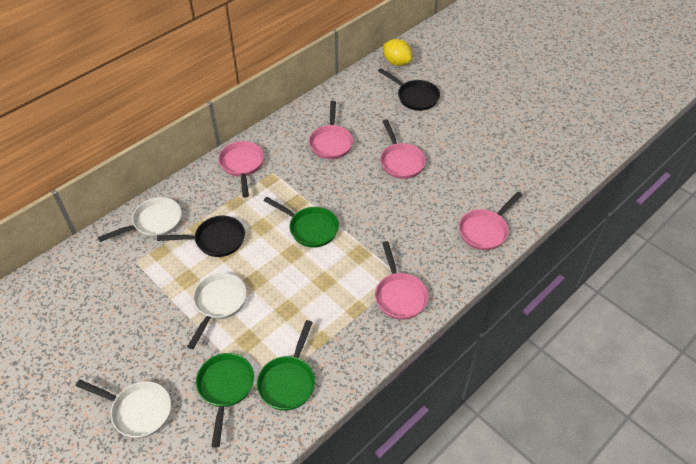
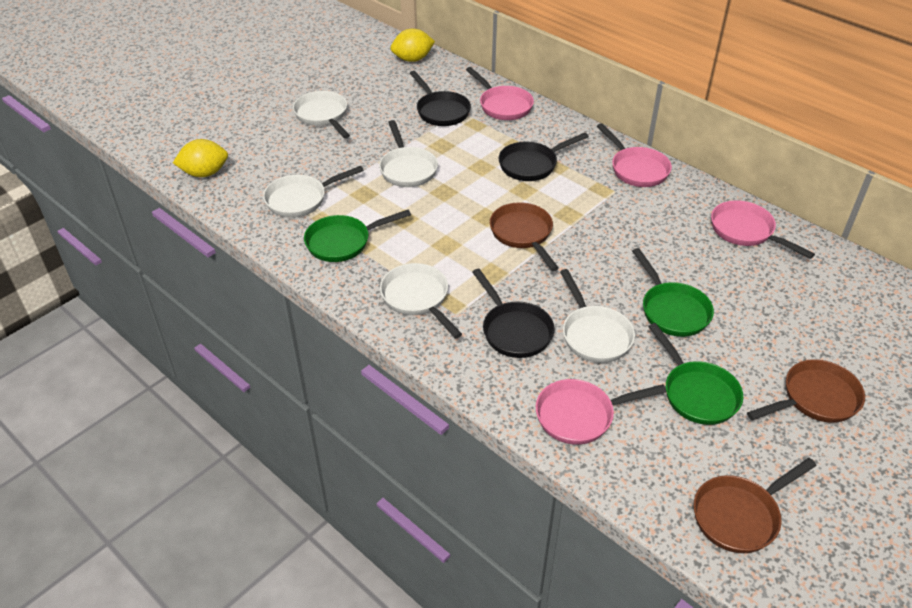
black pan: [157,216,245,257] [378,68,440,111] = 2 -> [410,71,471,126] [472,269,554,358] [499,133,589,181] = 3
brown pan: none = 0 -> [490,202,559,271] [693,458,817,553] [747,359,865,423] = 3
pink pan: [218,141,264,197] [309,101,353,159] [375,241,428,320] [380,119,426,179] [459,192,522,250] = 5 -> [466,67,534,120] [536,379,667,445] [597,124,672,187] [711,200,815,259] = 4
white pan: [75,380,171,438] [98,197,182,242] [187,273,247,349] = 3 -> [263,166,364,218] [293,91,350,138] [379,120,438,187] [380,263,462,339] [560,269,635,363] = 5
yellow lemon: [383,39,412,66] = 1 -> [173,139,228,177] [391,29,435,62] = 2

